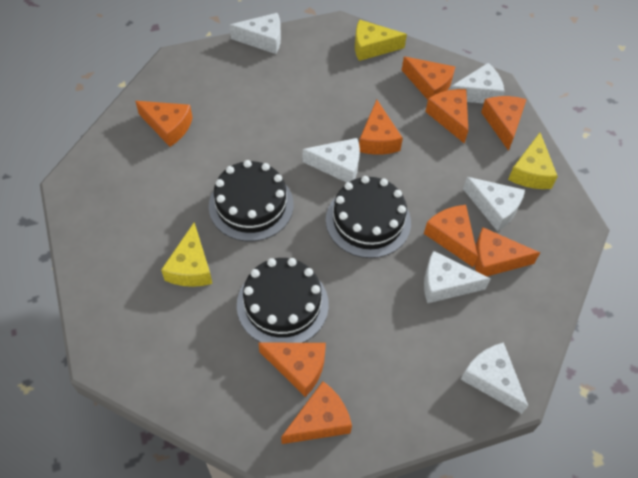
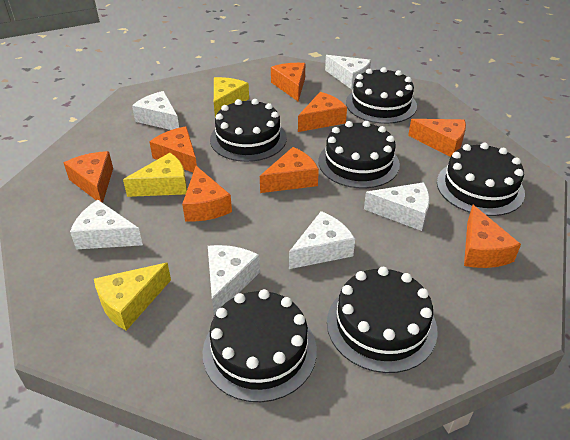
black cake: [209,160,294,241] [237,258,329,343] [326,176,411,258] = 3 -> [203,289,317,402] [210,99,287,162] [318,121,400,188] [327,267,438,373] [346,67,417,124] [437,143,525,216] = 6
orange cheese: [135,101,192,147] [258,342,326,397] [281,381,352,444] [359,100,403,155] [402,56,455,100] [424,205,478,267] [425,89,468,143] [474,227,540,277] [481,96,527,151] = 9 -> [64,151,113,203] [149,126,197,173] [182,166,232,222] [260,147,319,193] [271,63,305,102] [298,92,347,132] [408,119,466,157] [464,205,521,268] = 8

